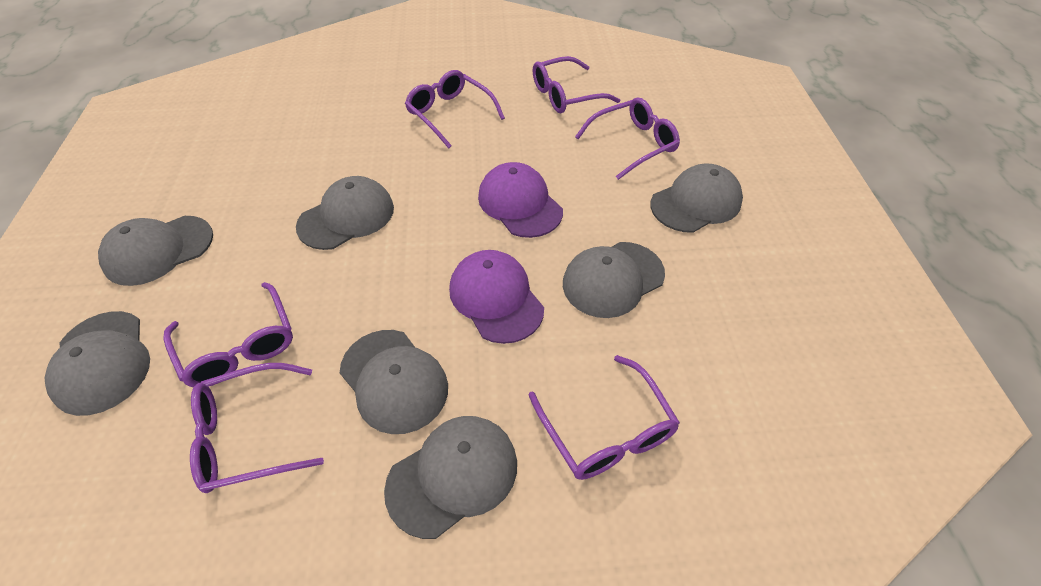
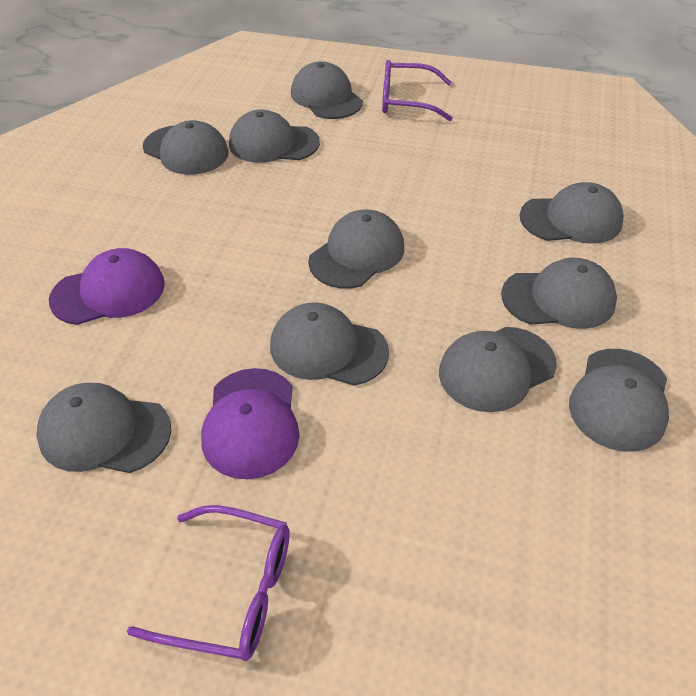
grey cap: [45,311,150,416] [98,216,213,286] [296,176,394,250] [340,330,448,434] [384,416,517,539] [563,242,665,318] [650,163,743,233] = 7 -> [36,383,171,473] [143,120,229,175] [229,109,320,163] [270,302,389,386] [291,61,363,119] [308,209,404,289] [439,327,557,412] [501,258,617,329] [520,182,624,244] [569,349,669,452] = 10
purple glasses: [164,282,293,387] [190,363,324,493] [405,70,505,148] [528,355,680,480] [533,56,620,113] [575,97,680,180] = 6 -> [127,505,290,661] [382,60,453,121] = 2

